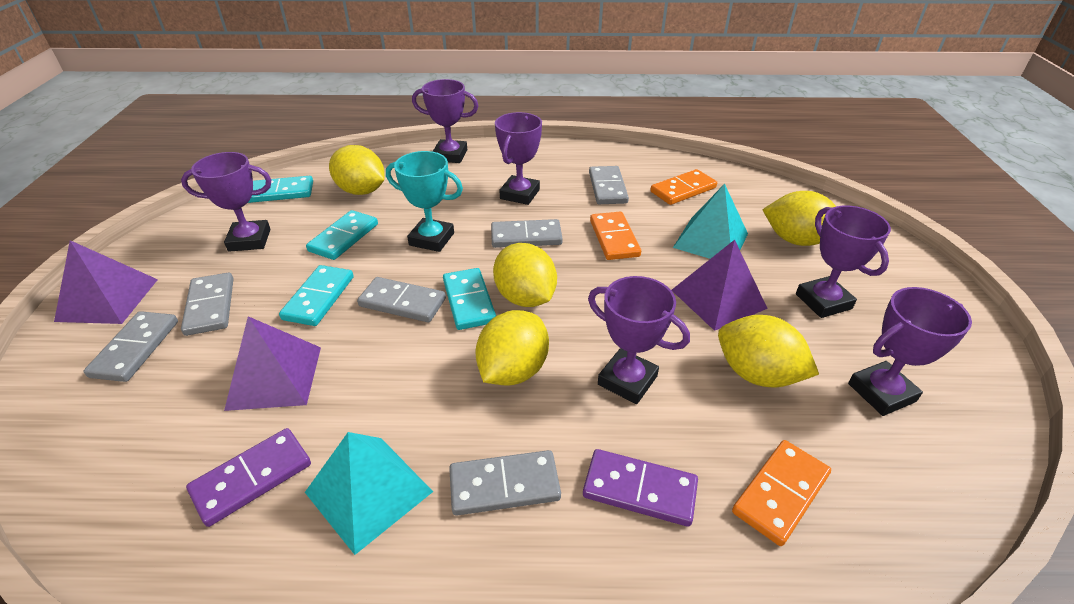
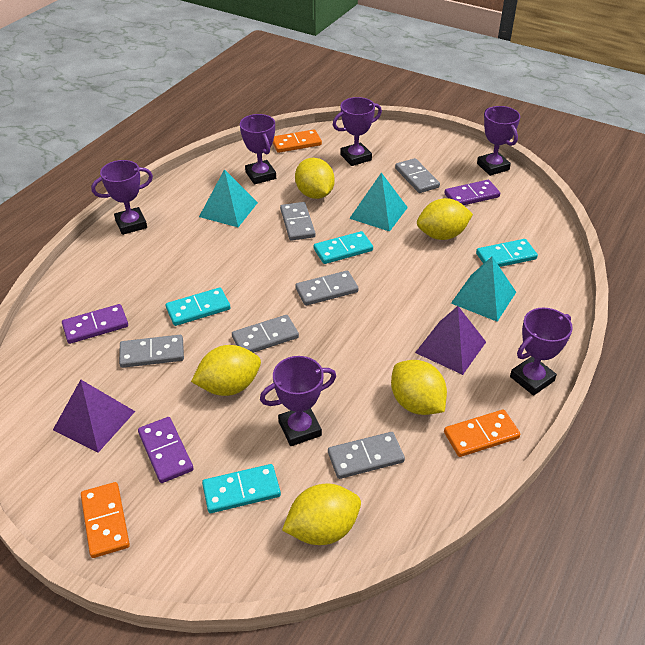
purple domino: [186,428,311,527] [583,449,698,527] = 2 -> [62,304,128,344] [138,417,194,483] [444,180,500,205] = 3
purple pyramid: [54,240,158,324] [224,316,321,411] [672,240,768,331] = 3 -> [53,380,135,453] [415,306,486,375] = 2
turquoise pyramid: [305,432,433,555] [673,184,748,259] = 2 -> [199,169,258,227] [349,173,408,232] [451,257,516,322] = 3
turquoise trophy: [386,151,463,252] = 1 -> none = 0

